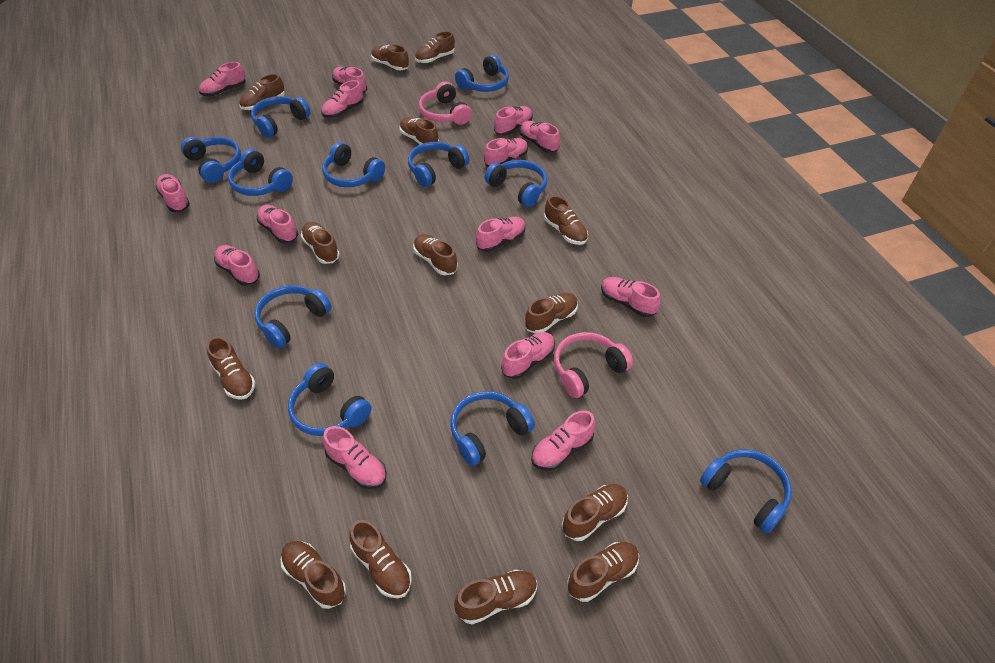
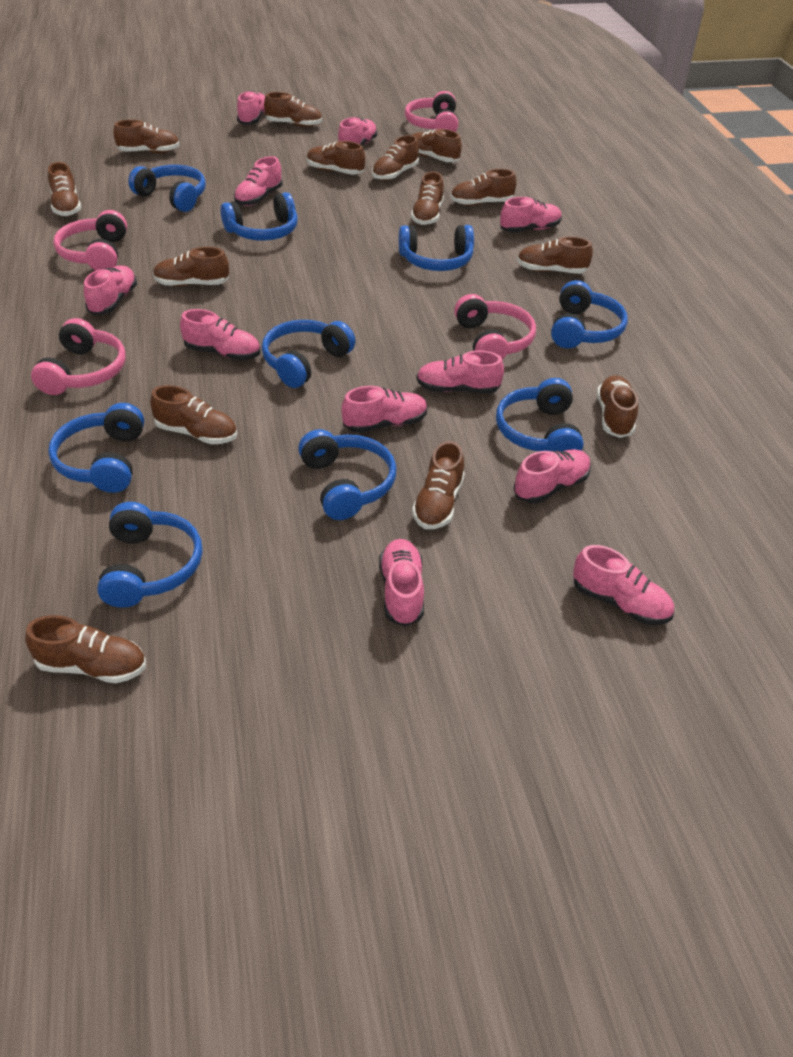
blue headphones: [181,137,241,183] [228,149,293,196] [251,96,310,138] [255,285,332,348] [288,363,372,436] [322,142,385,187] [408,142,469,187] [450,391,535,466] [455,55,509,92] [485,160,547,207] [700,449,792,534] = 11 -> [48,403,144,493] [97,502,203,608] [128,165,206,212] [221,192,298,241] [262,320,356,388] [298,429,396,520] [399,225,474,271] [496,378,584,451] [551,280,628,348] = 9
pink headphones: [419,81,472,125] [554,332,633,398] = 2 -> [31,318,126,395] [53,210,127,271] [405,91,458,132] [454,294,536,360] = 4
pink shoe: [155,174,190,212] [199,62,246,96] [214,245,260,286] [257,205,298,243] [321,80,364,118] [323,426,387,489] [332,67,367,93] [476,217,526,252] [484,138,528,167] [494,106,533,136] [501,332,555,379] [520,121,560,153] [531,410,595,470] [601,277,661,317] = 14 -> [84,266,137,315] [180,309,260,360] [234,156,283,206] [237,91,265,125] [338,117,377,145] [341,386,428,433] [379,539,424,627] [416,351,504,394] [500,197,562,233] [513,449,591,503] [573,545,674,625] = 11

